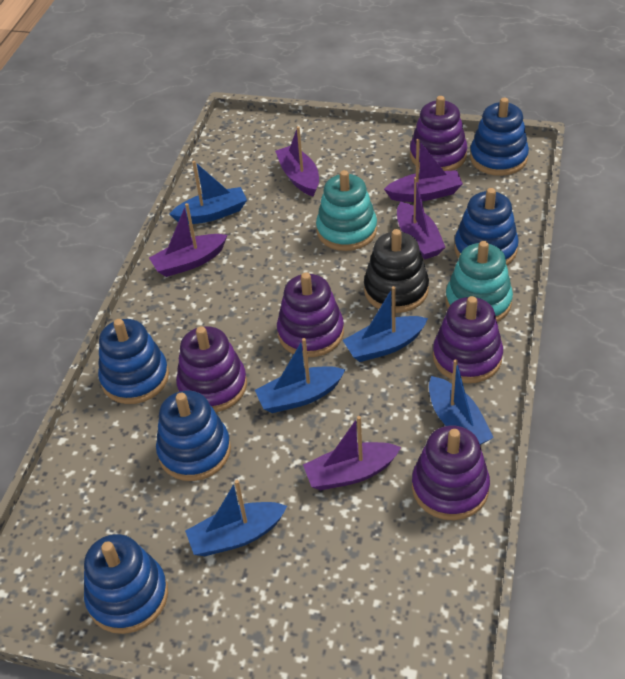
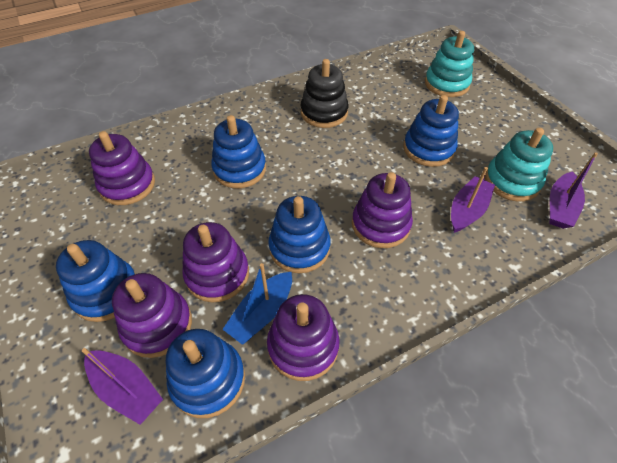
blue boat: [170,161,247,224] [185,480,287,556] [255,338,346,413] [343,286,428,362] [429,359,494,445] = 5 -> [223,263,292,345] = 1
purple boat: [149,203,227,277] [275,126,319,197] [303,416,401,490] [384,139,463,202] [397,177,446,259] = 5 -> [82,348,163,425] [451,167,495,233] [549,152,598,229] = 3

